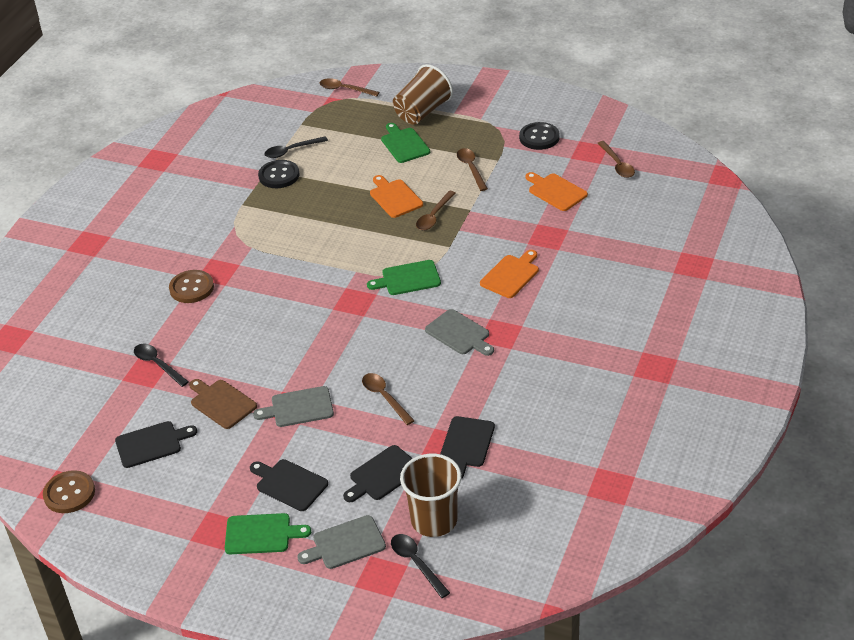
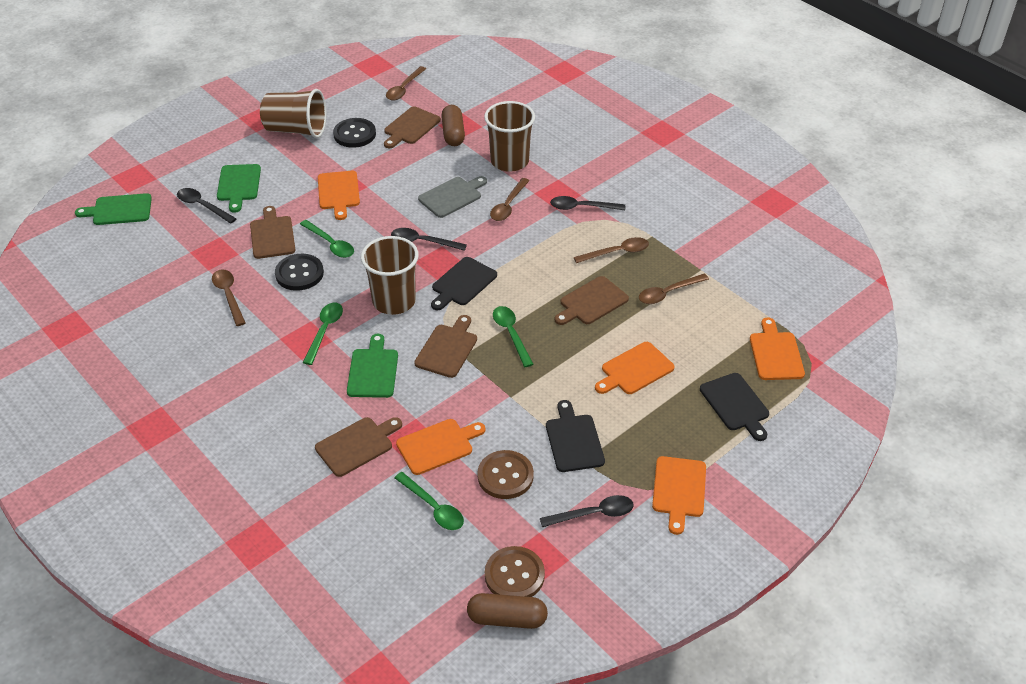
black cutting board: [115,421,197,468] [250,459,328,511] [343,445,413,502] [440,416,495,479] = 4 -> [431,257,497,310] [546,400,605,472] [700,373,769,441] = 3
black spoon: [134,343,189,387] [264,136,328,158] [391,534,450,598] = 3 -> [177,188,237,224] [391,228,467,251] [540,495,634,527] [550,196,625,210] = 4
brown capsule: none = 0 -> [441,105,465,146] [467,593,548,629] = 2
brown cup: [393,64,453,124] [400,454,462,537] = 2 -> [260,89,326,138] [361,236,419,315] [484,101,535,172] = 3
brown cutting board: [189,379,257,429] = 1 -> [250,206,295,259] [315,417,402,477] [384,106,441,148] [414,315,477,378] [555,276,629,325] = 5
green spoon: none = 0 -> [300,220,354,258] [303,303,343,365] [394,472,464,530] [493,306,533,367] = 4
grey cutting board: [253,386,334,427] [297,515,386,569] [425,309,494,356] = 3 -> [418,176,487,218] = 1
orange cutting board: [370,175,423,218] [480,250,539,298] [525,172,588,211] = 3 -> [318,171,360,220] [396,419,485,475] [595,342,675,394] [652,456,706,535] [750,317,805,380] = 5

